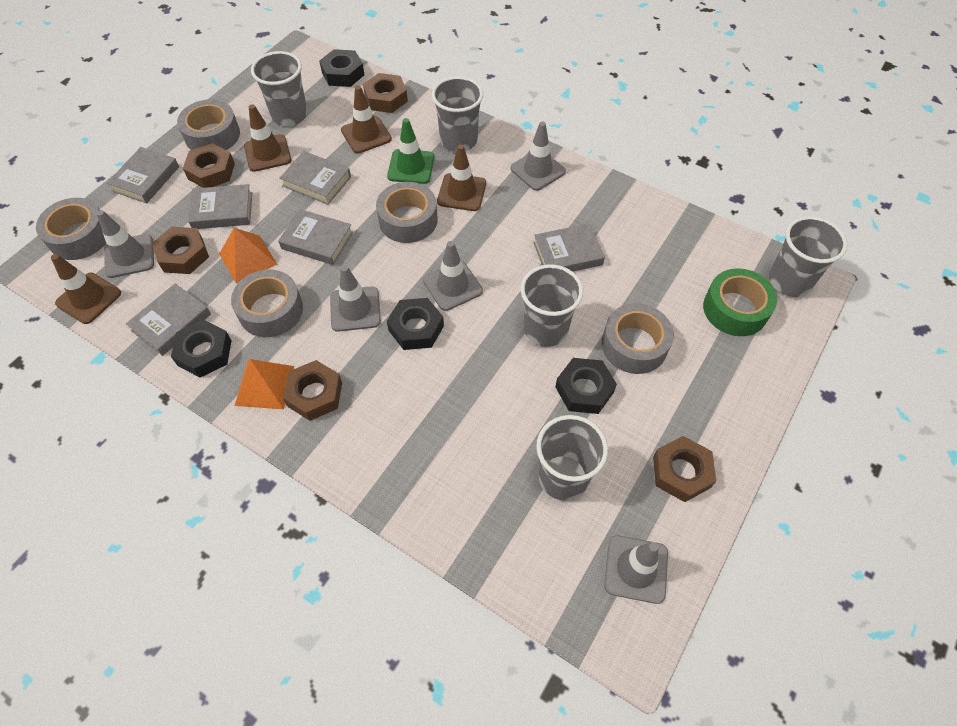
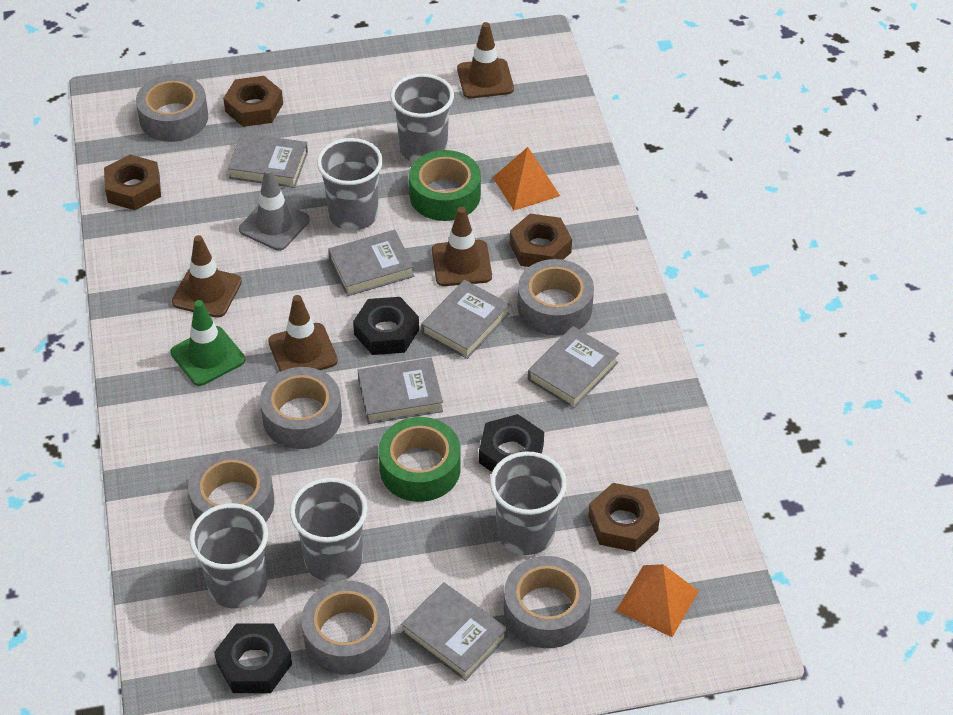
black nut: [171,320,232,378] [319,49,365,87] [387,298,444,350] [555,358,617,414] = 4 -> [214,624,292,693] [353,297,419,355] [479,414,544,472] = 3
brown nut: [152,227,209,274] [183,143,235,188] [283,360,342,421] [363,73,408,113] [653,436,716,502] = 5 -> [104,154,161,210] [223,76,283,127] [510,214,572,267] [588,483,660,552] = 4
green tape: [703,268,777,336] = 1 -> [379,417,461,502] [409,150,481,221] = 2
grey tape: [36,198,106,260] [177,99,240,150] [231,270,303,337] [376,182,438,243] [602,303,674,374] = 5 -> [136,75,208,142] [188,451,275,522] [260,367,342,449] [301,581,391,675] [504,556,591,648] [517,259,594,336] = 6
grey traffic cone: [96,210,154,278] [330,265,381,332] [423,241,483,311] [510,121,566,191] [604,535,668,604] = 5 -> [239,168,310,251] = 1

